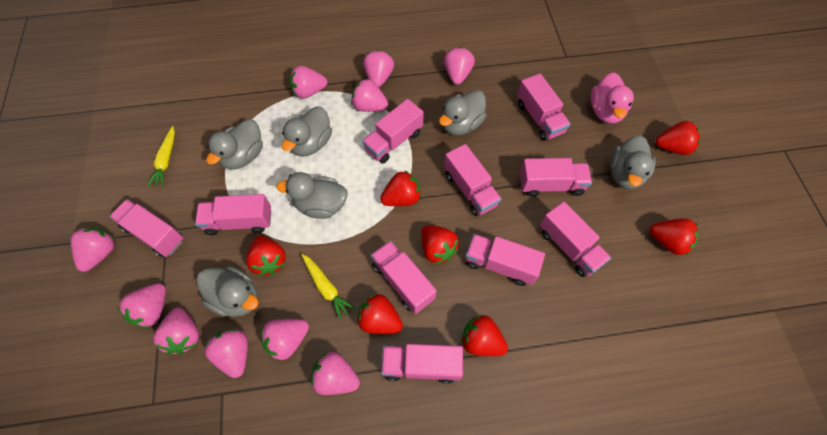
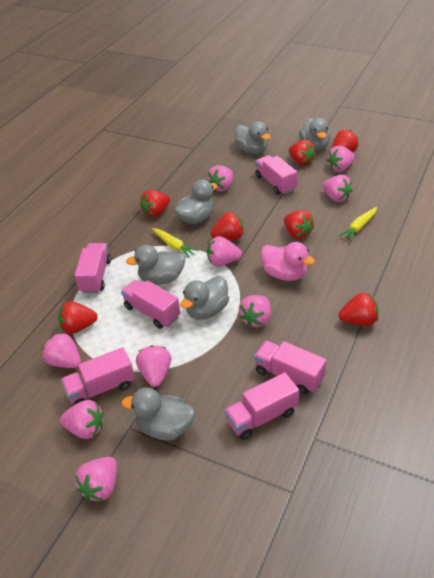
pink strawberry: [70,228,115,272] [117,283,166,328] [153,308,199,354] [205,329,248,378] [261,319,309,361] [290,66,327,99] [311,352,360,395] [351,79,388,112] [363,50,394,87] [444,47,475,85] = 10 -> [42,332,81,368] [60,400,103,439] [75,457,117,501] [136,345,171,387] [207,165,233,192] [207,236,242,266] [239,295,271,327] [323,175,353,202] [326,146,355,172] = 9
pink truck: [110,199,183,257] [195,194,271,235] [362,99,424,164] [371,241,437,314] [381,344,463,384] [444,144,501,216] [465,234,545,286] [517,73,571,141] [520,158,592,197] [540,201,611,277] = 10 -> [61,347,135,405] [75,243,111,293] [121,280,180,329] [224,372,299,440] [254,341,327,395] [255,155,297,195] = 6

